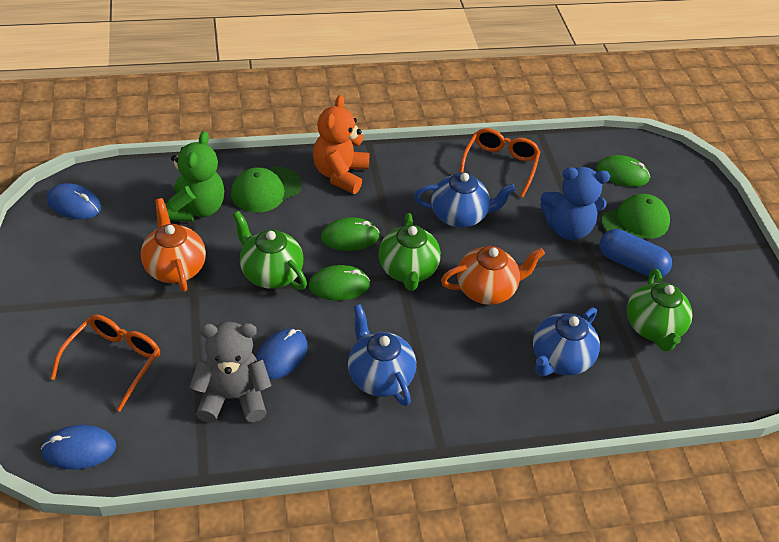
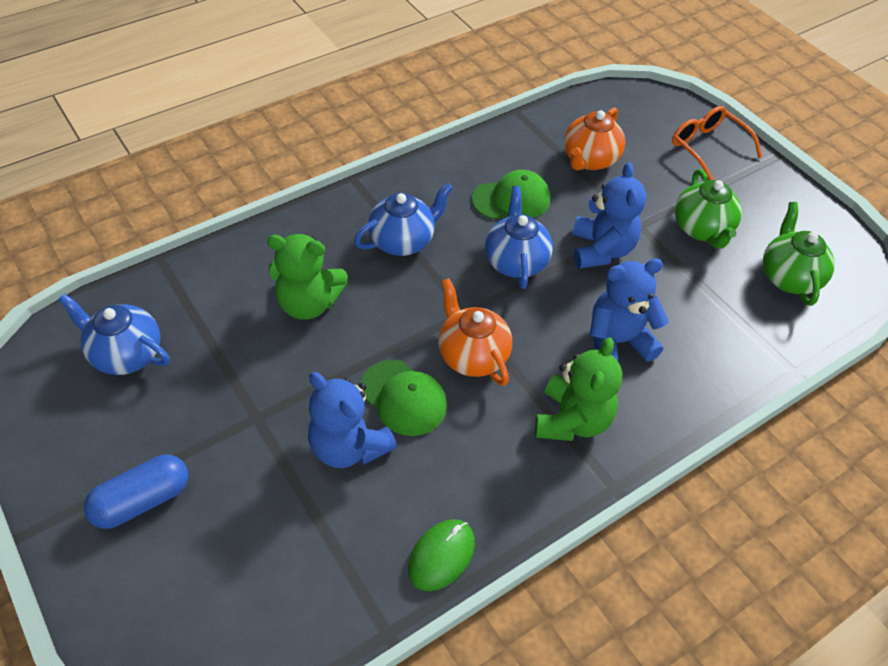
blue mouse: [41,425,116,469] [47,183,101,219] [256,329,308,379] = 3 -> none = 0
blue teddy bear: [540,167,610,240] = 1 -> [308,372,397,468] [572,162,647,269] [590,258,669,363] = 3
green mouse: [309,265,370,301] [321,217,379,251] [597,155,650,187] = 3 -> [408,519,475,591] = 1
green teapot: [233,211,307,290] [379,213,441,291] [627,269,692,351] = 3 -> [675,169,742,248] [763,202,835,306] = 2
green teddy bear: [164,131,224,221] = 1 -> [267,234,348,320] [535,337,623,441] = 2
grey teddy bear: [190,322,271,423] = 1 -> none = 0
orange glasses: [51,314,160,411] [460,128,540,198] = 2 -> [672,106,762,180] = 1
orange teddy bear: [313,95,369,194] = 1 -> none = 0

